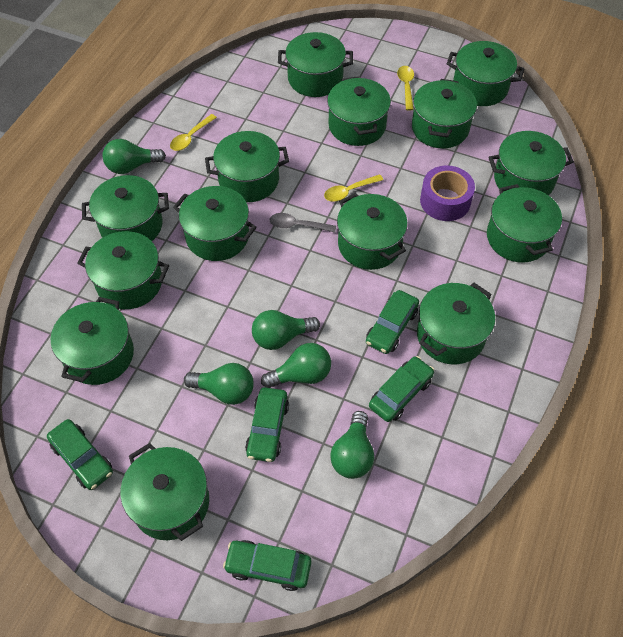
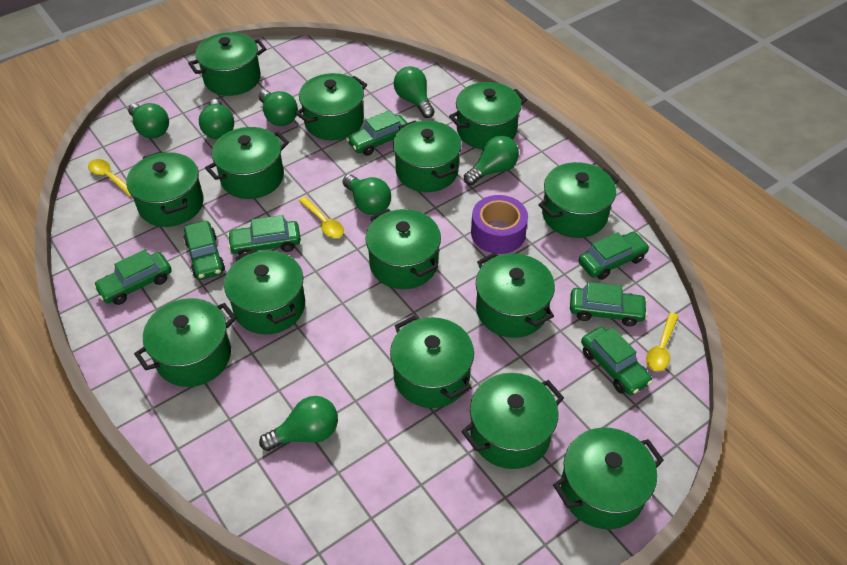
green car: [47,419,113,490] [223,540,311,591] [245,387,289,462] [366,290,419,354] [369,356,435,422] = 5 -> [93,249,172,305] [183,221,225,280] [227,215,301,255] [346,110,407,156] [570,282,648,326] [579,232,650,280] [581,326,653,395] = 7
green light bulb: [103,139,166,174] [184,363,254,405] [252,310,320,350] [261,343,331,388] [330,411,374,479] = 5 -> [128,103,169,138] [199,99,234,139] [259,90,298,126] [259,396,338,451] [342,174,391,215] [394,66,435,118] [464,136,519,185] = 7
grey spoon: [270,213,336,233] = 1 -> none = 0

